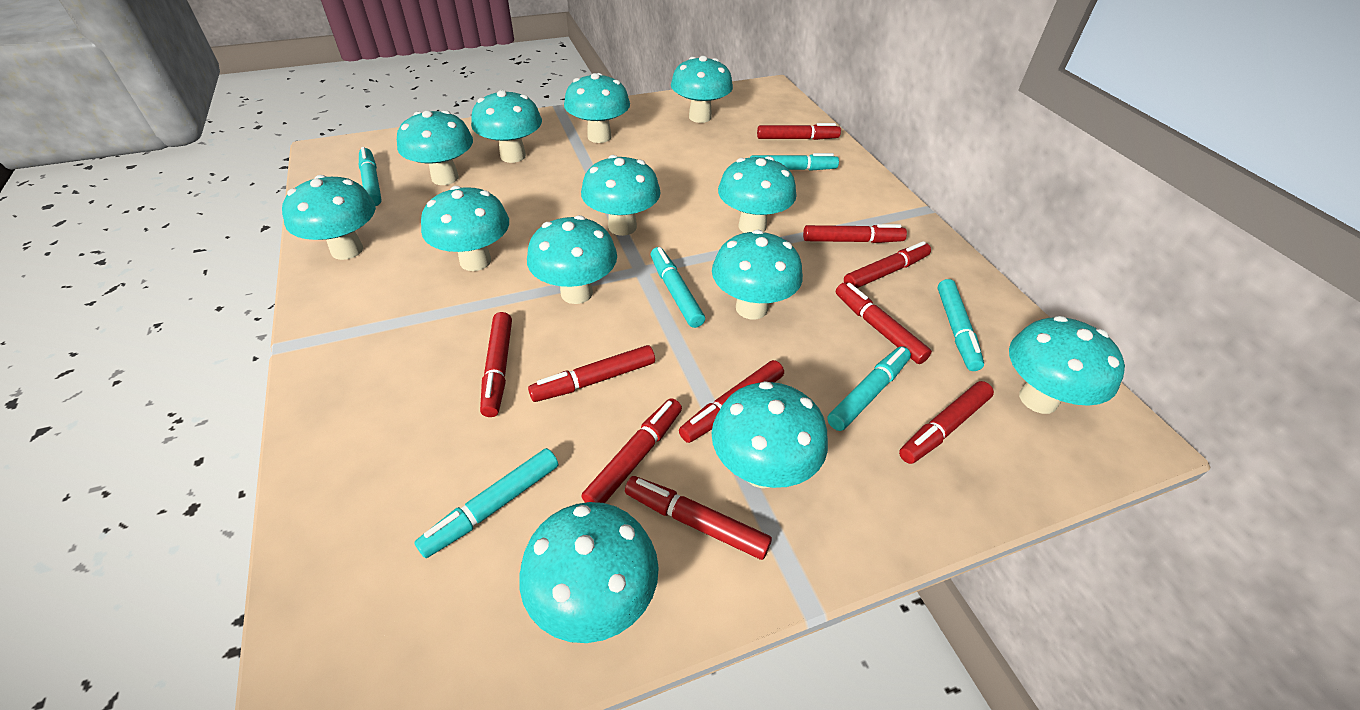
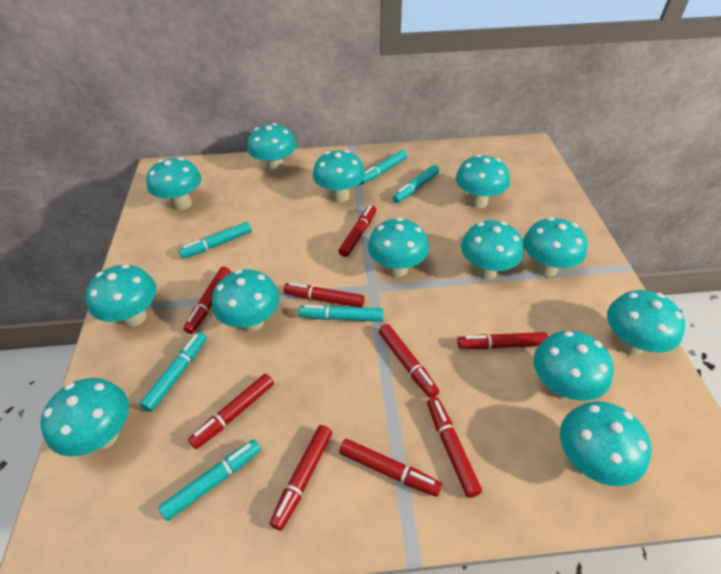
red marker: [480,312,512,417] [528,345,655,402] [581,398,682,503] [625,476,772,560] [679,360,784,443] [757,123,841,140] [803,224,907,243] [836,283,932,364] [844,241,931,288] [899,381,994,464] = 10 -> [183,267,231,334] [188,373,274,449] [270,425,332,531] [284,283,364,307] [338,205,377,257] [339,439,442,497] [379,324,439,398] [427,397,482,498] [457,332,548,349] = 9

